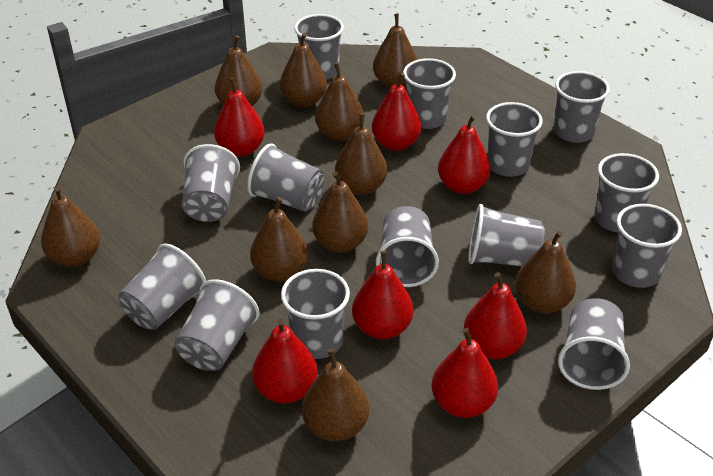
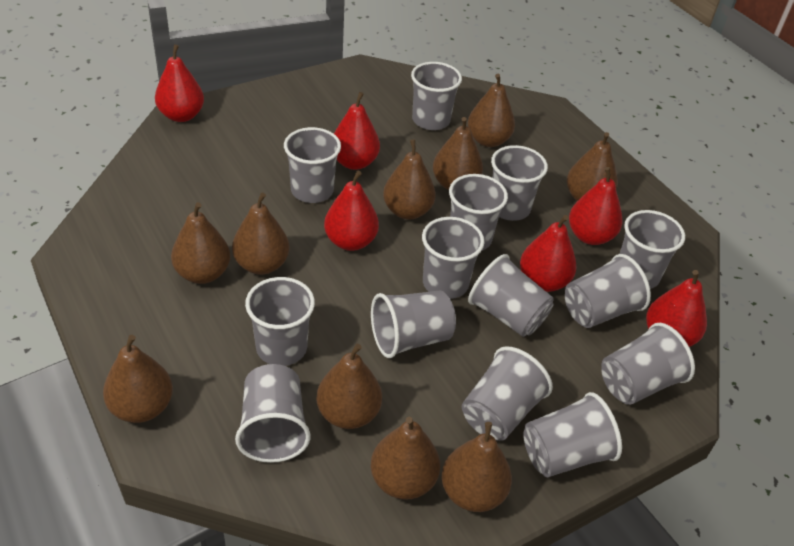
red pear: [214,77,265,157] [252,319,318,404] [352,251,413,339] [372,73,421,151] [432,328,498,418] [438,115,491,194] [464,272,527,359] = 7 -> [155,44,204,122] [324,171,379,251] [334,92,380,170] [520,215,577,292] [569,167,622,245] [646,270,707,347] = 6

